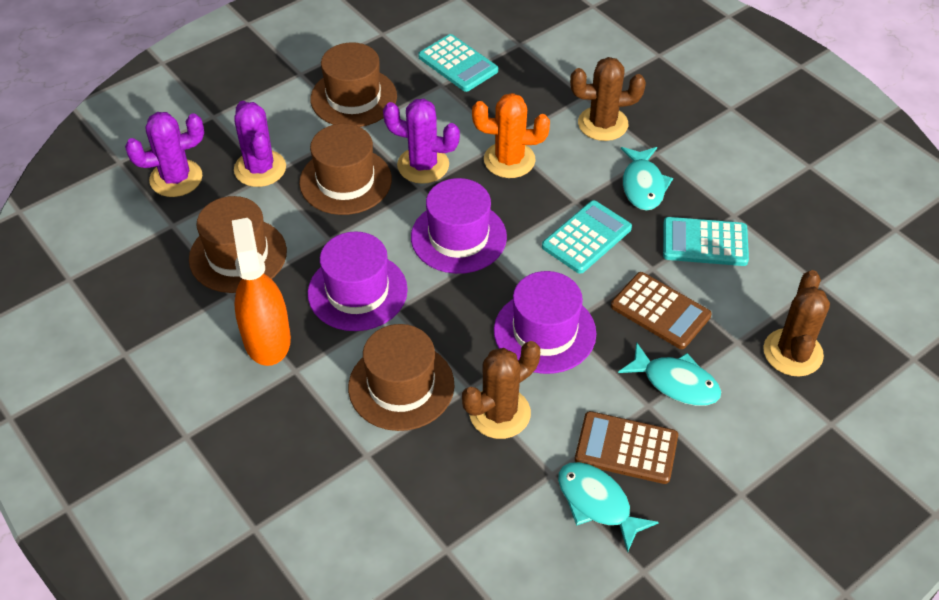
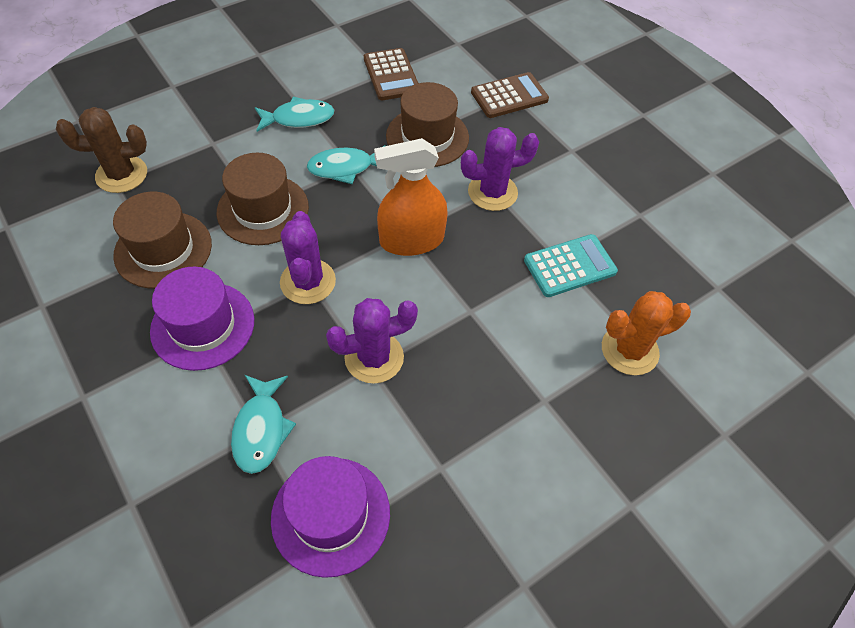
brown cactus: [462,341,540,439] [570,57,646,141] [763,270,830,376] = 3 -> [56,107,147,193] = 1
brown hat: [189,196,287,293] [299,124,392,215] [310,42,397,127] [348,324,454,431] = 4 -> [113,192,212,289] [217,153,309,245] [386,82,469,167] = 3
purple hat: [308,232,408,331] [411,178,507,274] [494,271,596,374] = 3 -> [150,267,254,371] [271,456,390,578] = 2
turquoise calculator: [418,34,498,92] [542,200,632,274] [663,217,749,266] = 3 -> [524,234,618,297] = 1

